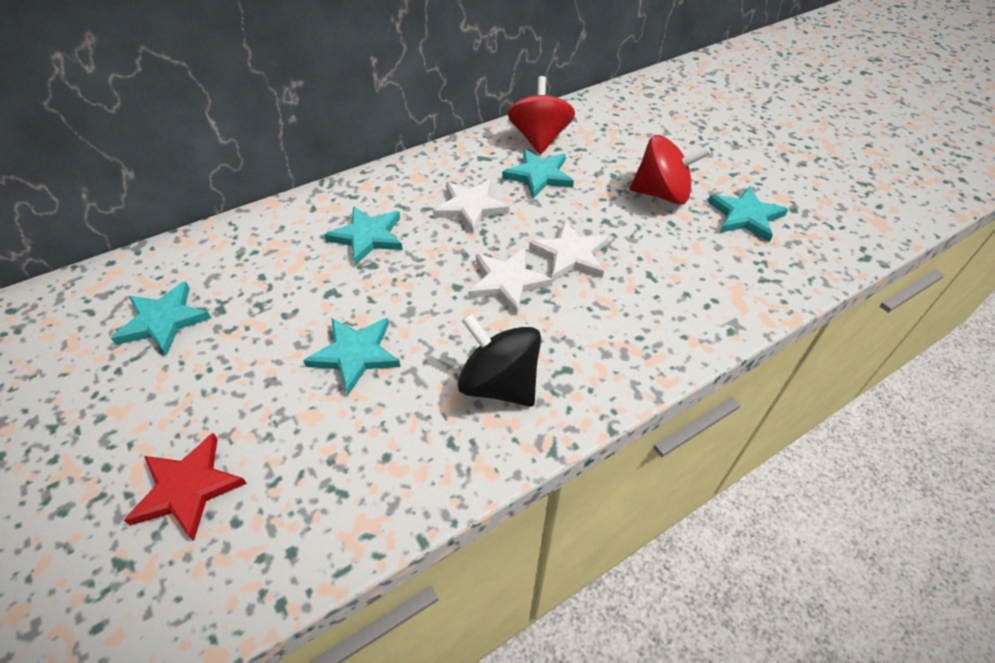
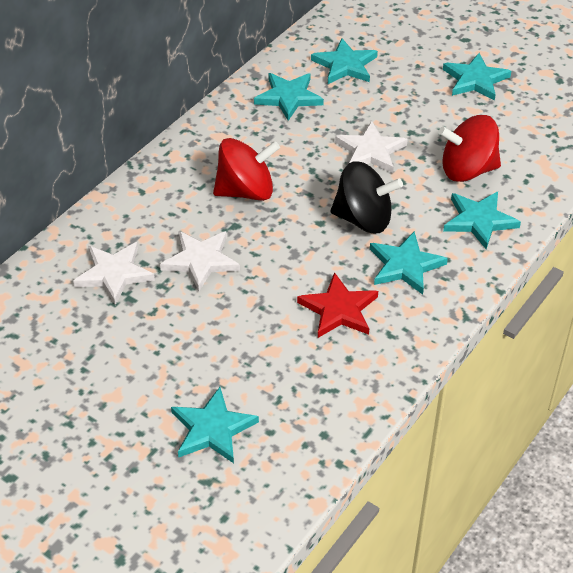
turquoise star: [111,281,211,355] [303,318,401,395] [324,206,403,265] [502,149,574,198] [708,186,788,242] = 5 -> [171,387,259,463] [254,73,324,121] [311,39,378,84] [370,231,448,295] [443,53,511,101] [443,192,521,249] = 6

